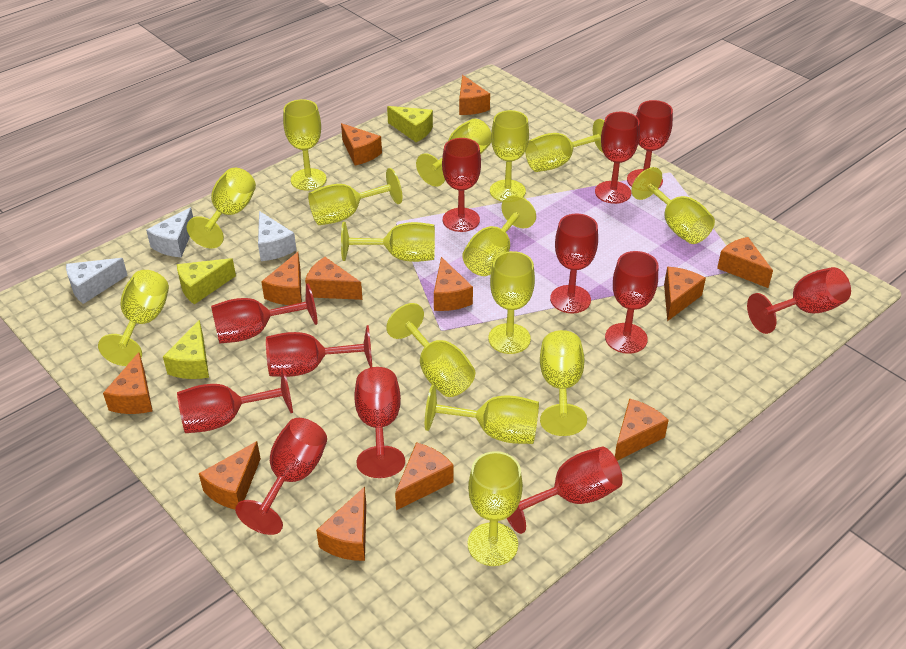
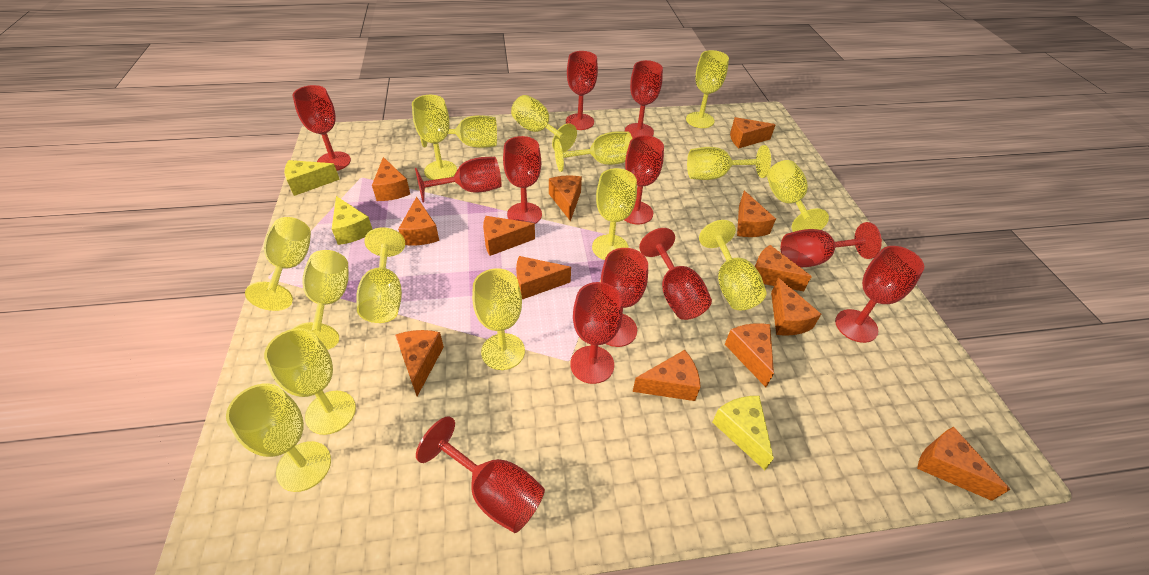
orange cheese: [103,352,153,414] [199,441,261,509] [261,252,302,305] [305,257,362,300] [316,486,366,561] [341,123,382,165] [395,442,454,510] [434,257,473,311] [459,75,490,115] [615,399,669,461] [664,267,706,321] [717,237,773,288] = 12 -> [372,157,410,201] [395,330,444,396] [398,197,439,245] [483,216,535,256] [516,256,571,299] [549,175,582,221] [633,350,701,401] [725,323,774,387] [730,117,776,149] [737,191,776,237] [755,245,812,291] [771,278,821,336] [917,427,1010,501] = 13
white cheese: [66,258,128,304] [146,207,193,257] [258,211,296,261] = 3 -> none = 0

